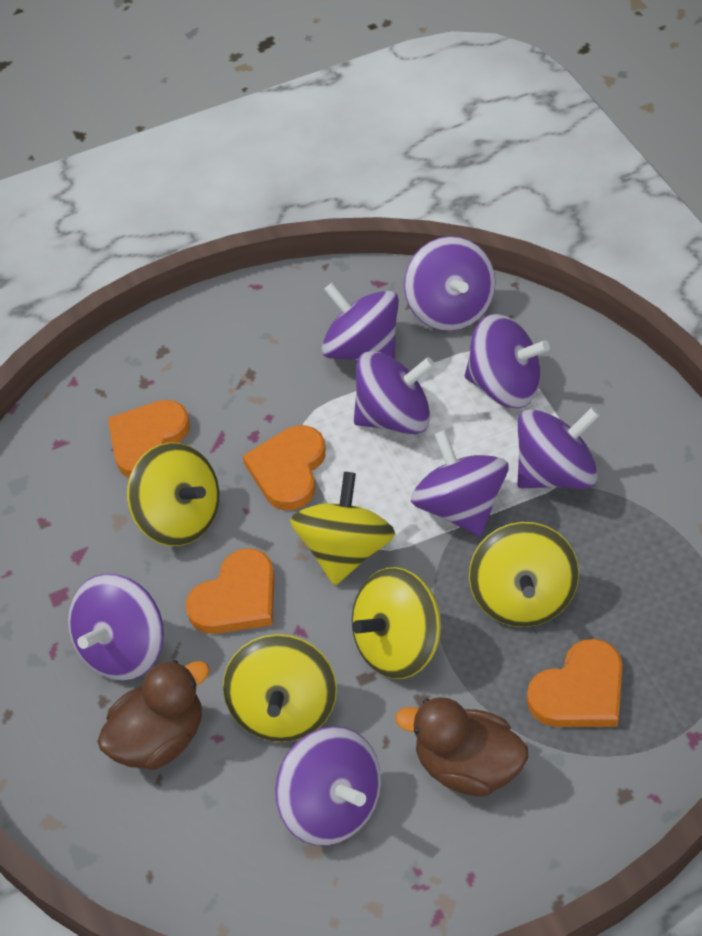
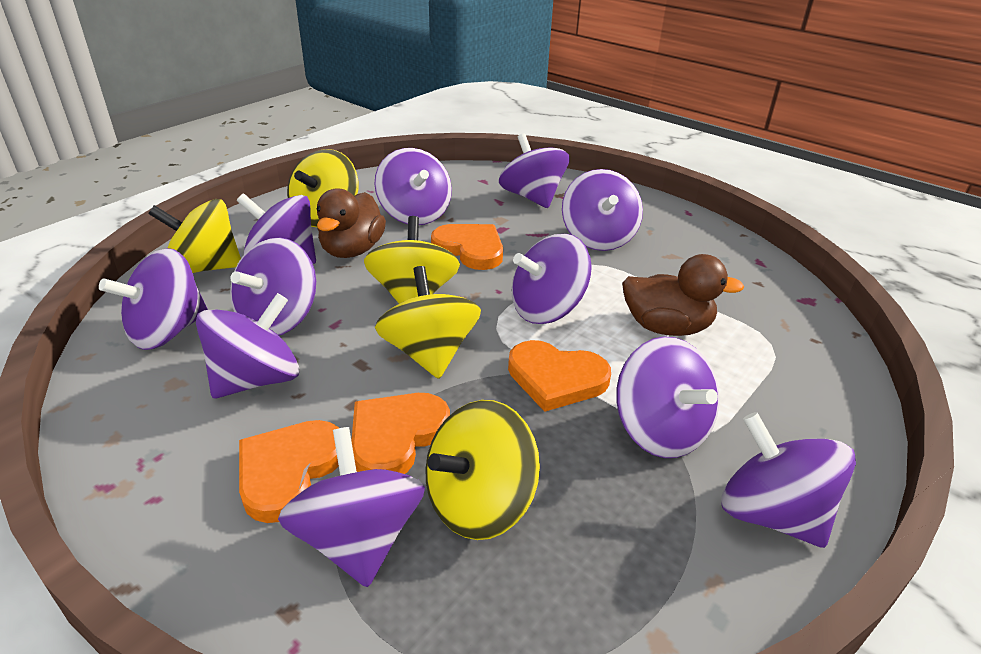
purple spinning top: [68,574,164,681] [275,726,381,846] [322,283,399,360] [354,351,435,434] [404,236,496,331] [411,430,508,536] [465,314,550,409] [517,407,600,489] = 8 -> [99,248,208,350] [196,293,299,398] [230,238,316,336] [237,193,316,264] [278,427,425,588] [374,148,452,225] [499,133,570,208] [511,234,592,324] [562,169,643,251] [616,336,719,458] [721,412,856,548] = 11

